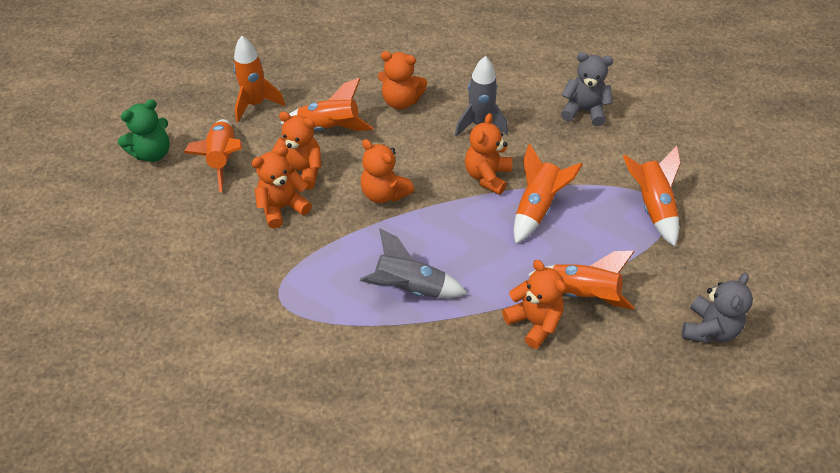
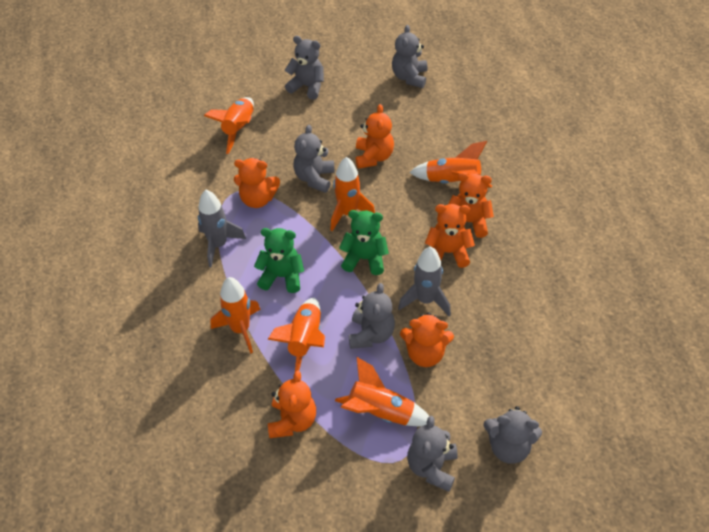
green teddy bear: [118,99,170,162] = 1 -> [254,228,304,293] [339,210,389,275] = 2
grey teddy bear: [561,52,613,126] [682,273,753,344] = 2 -> [285,36,324,100] [293,125,335,193] [349,283,395,349] [392,25,428,88] [407,416,458,492] [484,406,542,464] = 6

